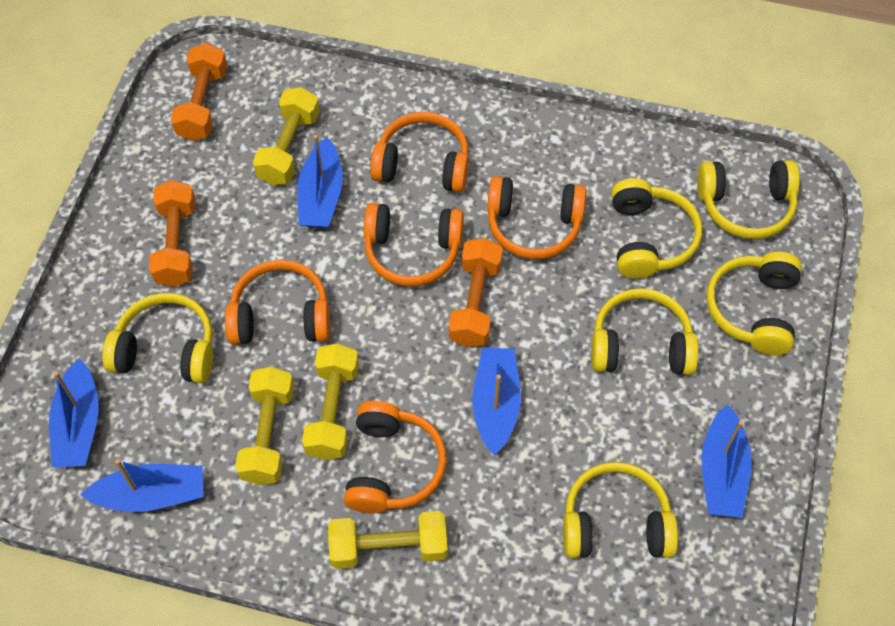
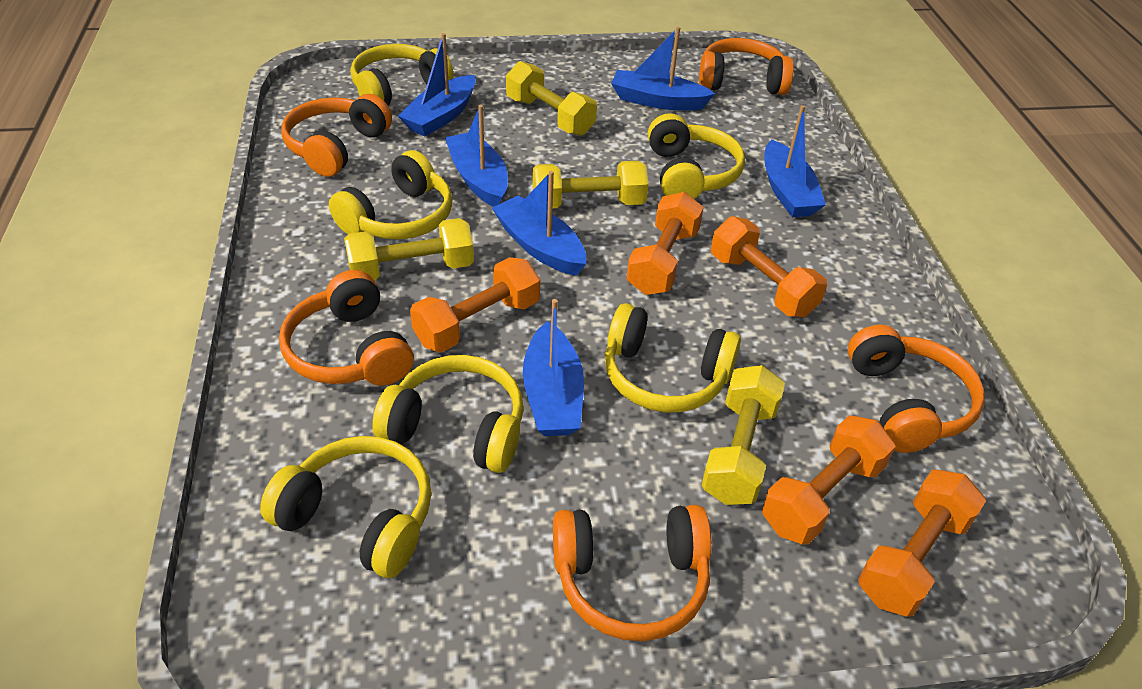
blue boat: [49,359,99,467] [80,459,204,512] [297,135,343,228] [472,347,521,455] [701,404,752,518] = 5 -> [398,33,476,136] [445,105,508,207] [492,171,586,276] [523,299,584,436] [611,27,715,111] [764,105,826,217] = 6
orange dumbbell: [149,180,196,287] [171,43,227,141] [449,238,503,347] = 3 -> [410,257,540,352] [627,192,704,295] [711,216,827,317] [762,415,895,545] [858,470,986,617] = 5

